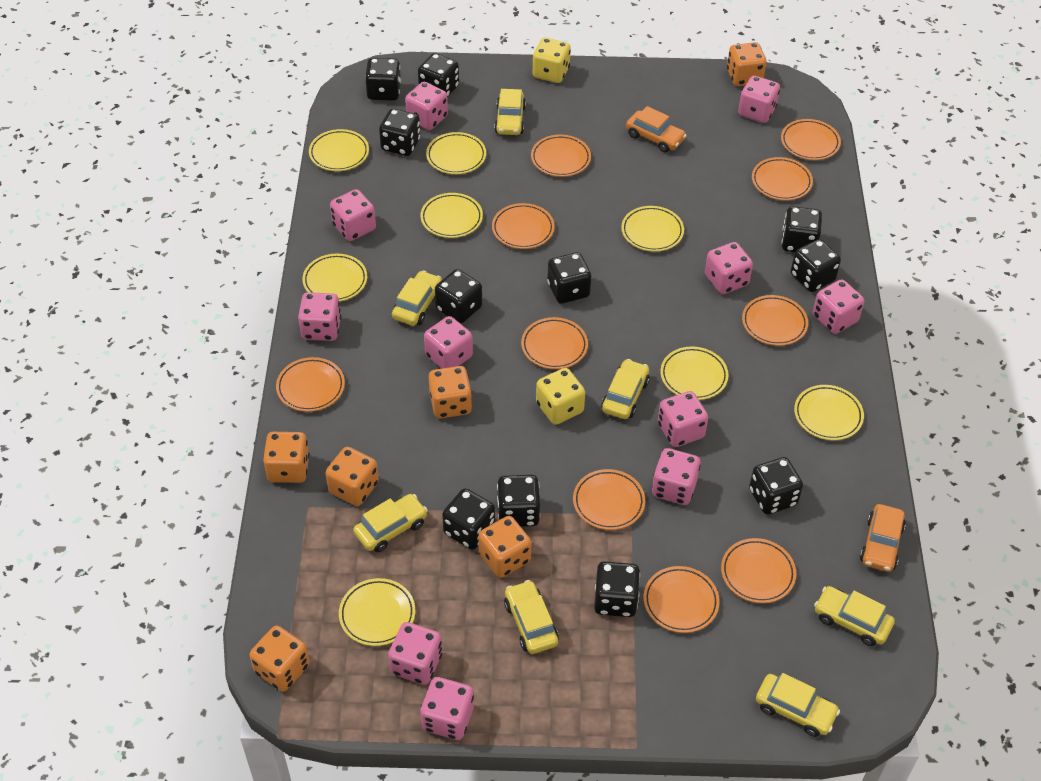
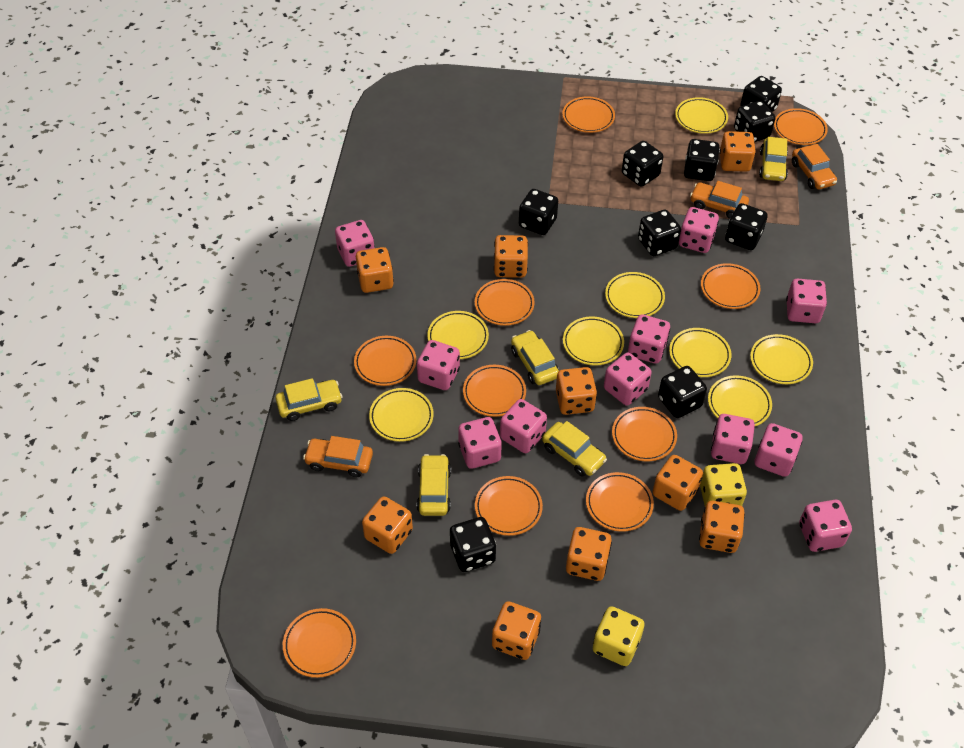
black dice: [365,58,401,101] [379,109,420,156] [418,53,459,97] [435,269,482,324] [442,488,495,550] [497,475,540,527] [547,252,591,304] [594,561,640,617] [749,457,803,515] [782,206,822,252] [791,239,841,292] = 11 -> [450,517,496,572] [519,189,558,235] [622,141,663,187] [638,210,681,256] [658,366,707,418] [684,139,720,181] [725,203,768,250] [734,101,776,142] [740,76,782,112] = 9
orange car: [626,106,687,153] [860,504,906,572] = 2 -> [303,436,373,477] [690,181,749,219] [792,144,837,189] = 3
orange dice: [250,626,310,692] [263,432,310,483] [326,447,379,506] [429,366,472,418] [478,516,531,578] [727,42,767,86] = 6 -> [356,247,394,293] [362,496,413,554] [492,601,541,660] [494,235,528,278] [556,367,597,415] [566,527,612,581] [653,455,703,511] [699,501,745,553] [719,131,756,172] = 9
yellow car: [353,494,428,552] [392,270,442,326] [494,89,526,135] [504,580,559,654] [601,359,650,419] [756,673,840,737] [814,586,895,646] = 7 -> [275,378,343,421] [417,454,451,516] [511,330,559,385] [542,421,607,477] [759,137,788,181] = 5

